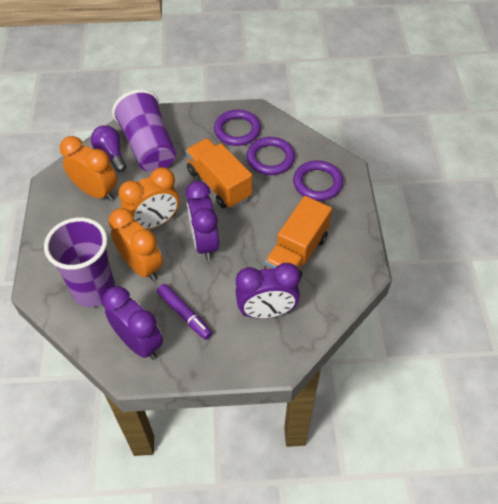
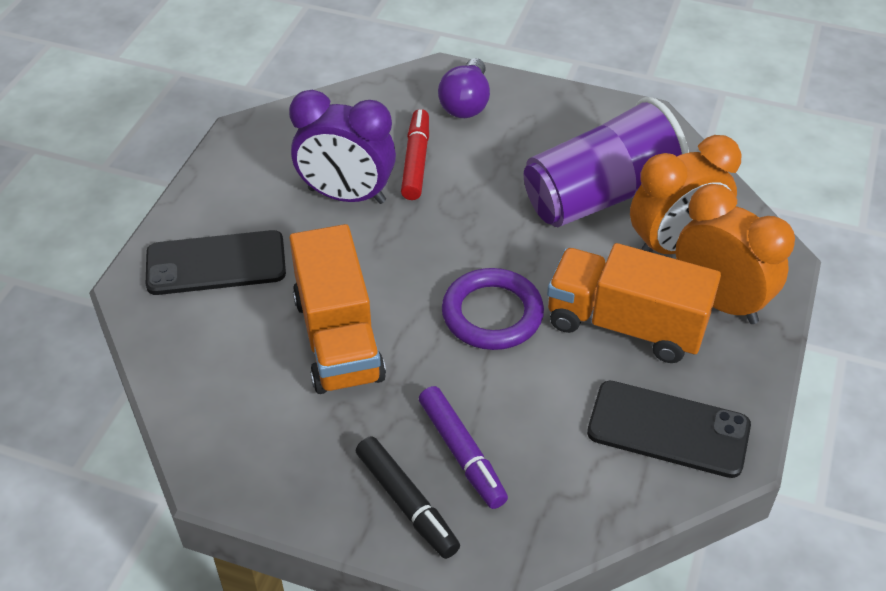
black marker: none = 0 -> [356,436,460,559] = 1
black phone: none = 0 -> [146,230,286,295] [587,381,751,478] = 2
orange clock: [60,136,117,201] [109,208,163,281] [119,167,179,230] = 3 -> [630,135,741,254] [676,184,795,324] = 2
purple clock: [102,286,163,360] [185,181,219,260] [235,263,300,319] = 3 -> [289,90,396,204] = 1
purple cup: [44,217,115,307] [112,89,176,172] = 2 -> [524,97,689,227] = 1
purple ring: [214,110,261,146] [246,137,295,175] [293,160,343,201] = 3 -> [442,268,544,350] = 1
red marker: none = 0 -> [401,109,429,200] = 1

